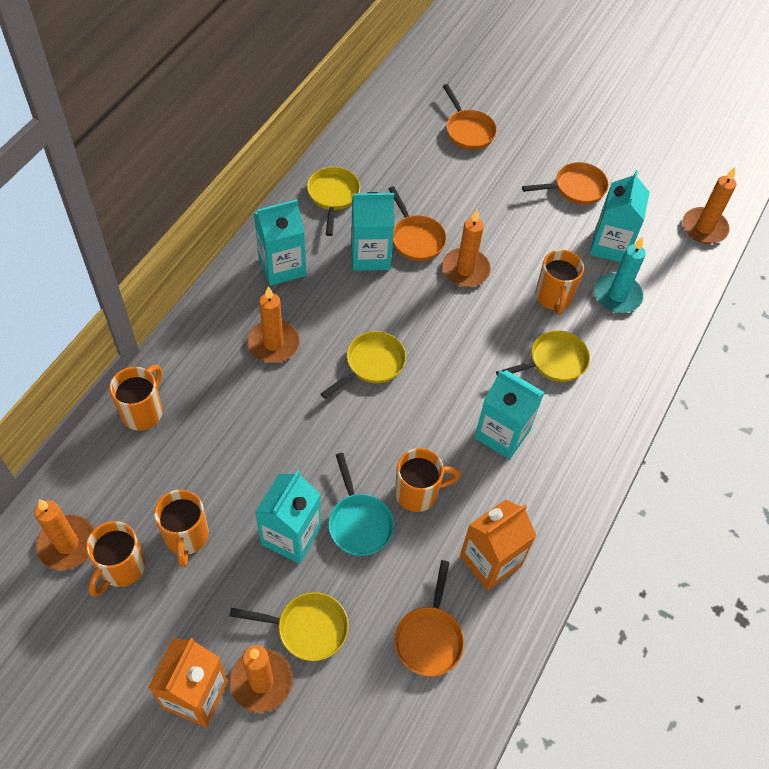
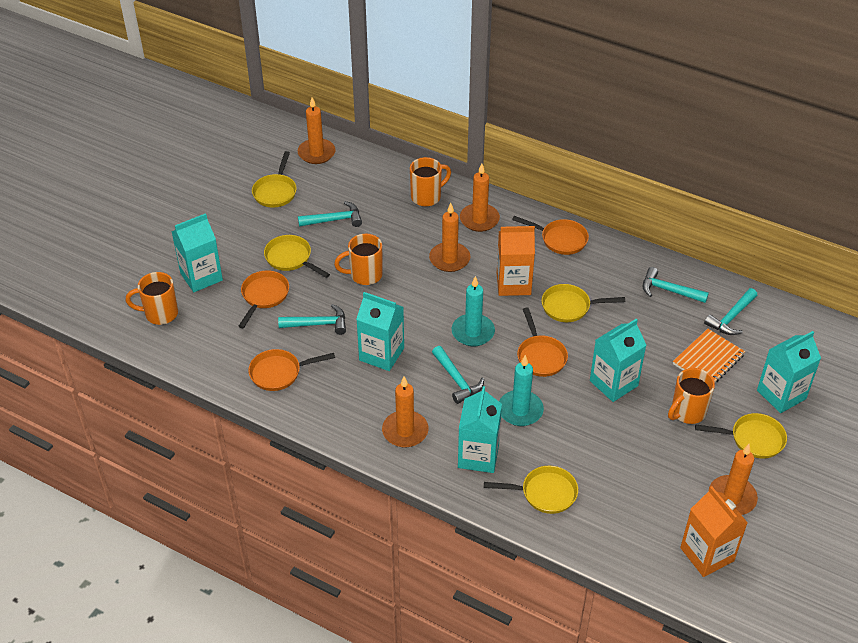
orange mug: [86,521,145,597] [109,365,163,431] [154,490,209,567] [395,448,461,512] [535,250,584,315] = 5 -> [126,272,178,325] [334,234,383,285] [410,157,451,206] [668,368,715,424] = 4
orange notebook: none = 0 -> [673,329,745,382] = 1
turquoise candle: [594,237,646,313] = 1 -> [452,276,495,346] [499,355,544,426] = 2
turquoise hammer: none = 0 -> [278,304,346,335] [298,201,362,227] [432,346,484,404] [643,267,709,303] [704,288,757,335] = 5
turquoise pan: [328,453,394,556] = 1 -> none = 0
yellow pan: [230,592,349,661] [307,167,360,236] [321,331,406,399] [496,330,590,382] = 4 -> [252,151,297,208] [264,235,330,278] [484,466,578,514] [541,284,625,322] [695,413,787,459] = 5

